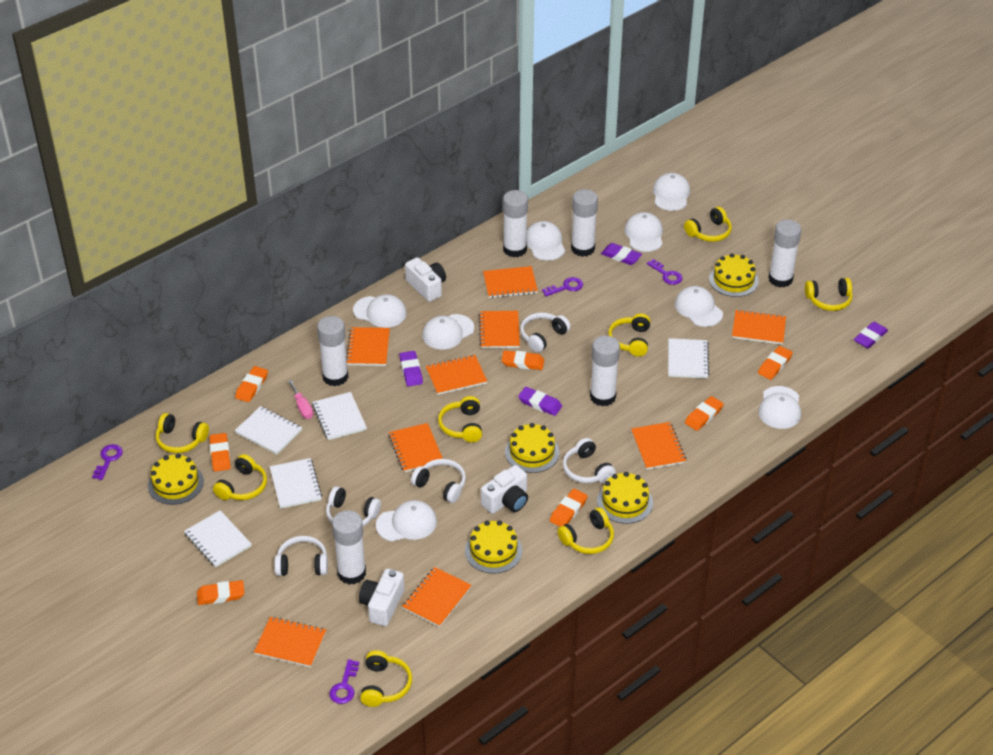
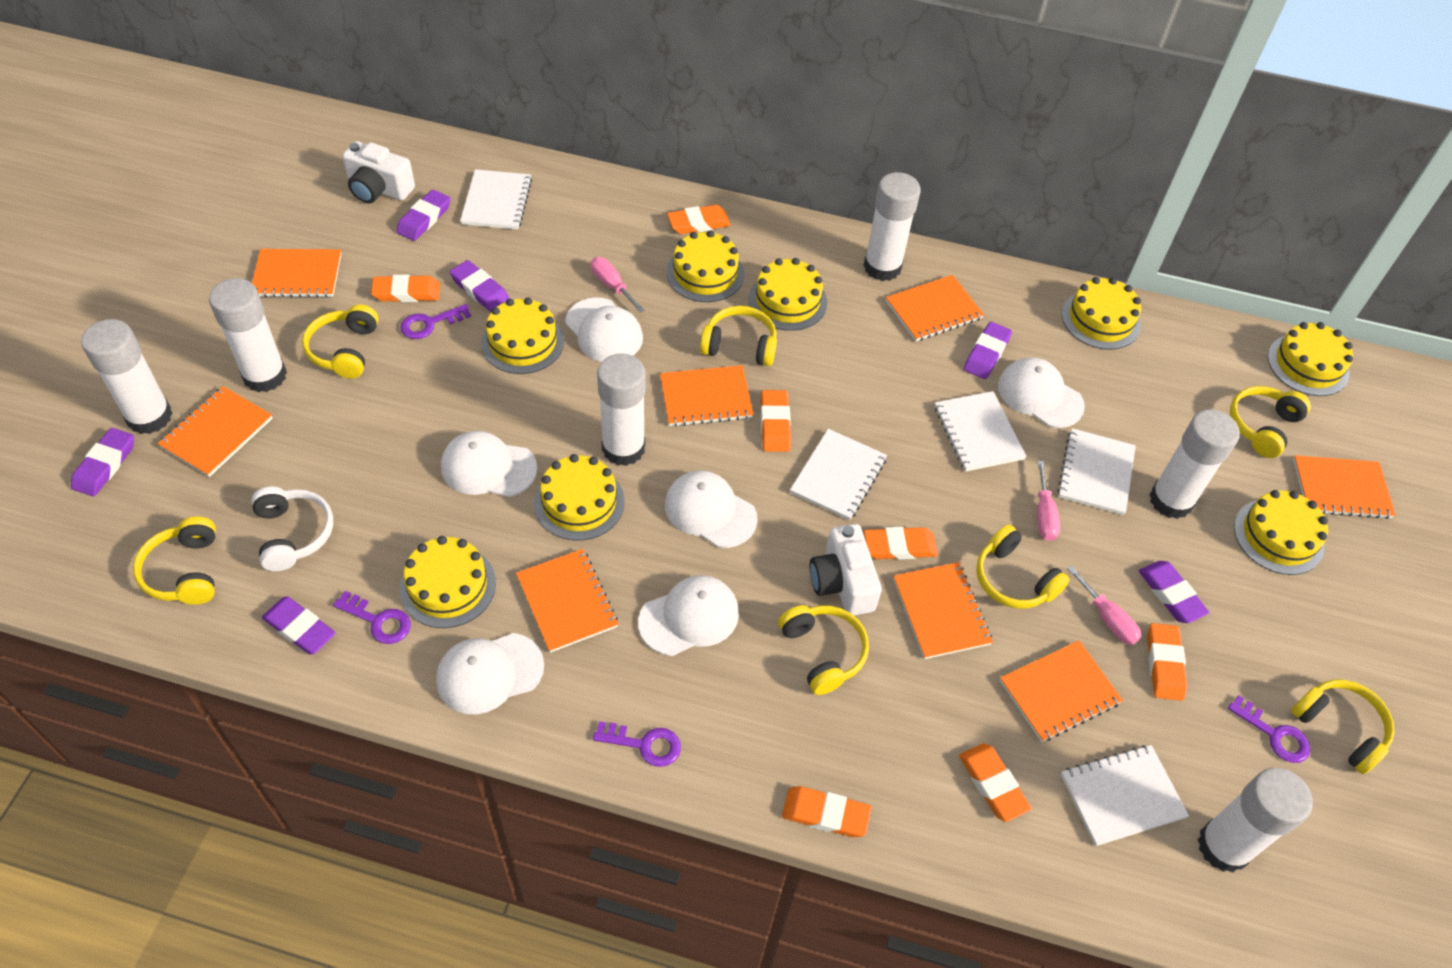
orange notebook: [254,617,326,667] [346,327,390,366] [388,423,443,472] [402,567,472,627] [426,355,487,395] [479,311,520,348] [483,266,538,298] [631,422,686,470] [732,309,786,345] = 9 -> [158,386,273,477] [252,249,342,298] [516,549,618,653] [660,365,754,427] [886,275,984,341] [893,562,993,659] [1000,640,1123,742] [1293,455,1396,519] = 8
pink screwdriver: [288,380,313,419] = 1 -> [591,257,645,312] [1037,461,1060,541] [1067,566,1141,645] = 3
purple eraser: [399,351,423,386] [518,387,562,416] [601,243,642,265] [854,322,888,349] = 4 -> [71,428,134,497] [262,596,336,654] [396,190,451,241] [450,260,510,312] [964,322,1012,379] [1139,561,1209,623] = 6
white camera: [359,569,404,626] [405,257,446,302] [481,465,528,514] = 3 -> [342,141,415,203] [810,524,882,615] = 2
white cap: [353,294,407,328] [376,500,437,542] [422,314,474,350] [527,221,565,261] [625,212,663,252] [653,173,690,211] [675,286,723,327] [758,386,801,429] = 8 -> [436,633,544,714] [441,431,537,497] [565,297,643,362] [638,575,739,656] [665,471,758,548] [998,358,1085,428] = 6
white headphones: [274,536,328,576] [326,486,381,526] [411,459,466,503] [520,313,571,353] [563,438,616,483] = 5 -> [251,487,333,571] = 1
yellow cake: [148,454,204,505] [465,520,522,574] [505,423,559,473] [597,472,653,524] [709,253,759,297] = 5 -> [400,536,496,628] [481,298,564,374] [534,454,625,541] [666,230,744,302] [749,258,827,331] [1062,277,1141,350] [1234,490,1328,575] [1268,322,1353,396] = 8
yellow headphones: [156,413,209,453] [213,454,267,500] [360,650,412,707] [438,396,482,442] [557,507,614,554] [608,313,651,357] [684,207,732,242] [805,278,853,311] = 8 -> [133,517,216,605] [302,304,379,379] [700,306,777,366] [778,605,869,695] [976,525,1069,608] [1230,386,1311,458] [1291,680,1395,774] = 7

